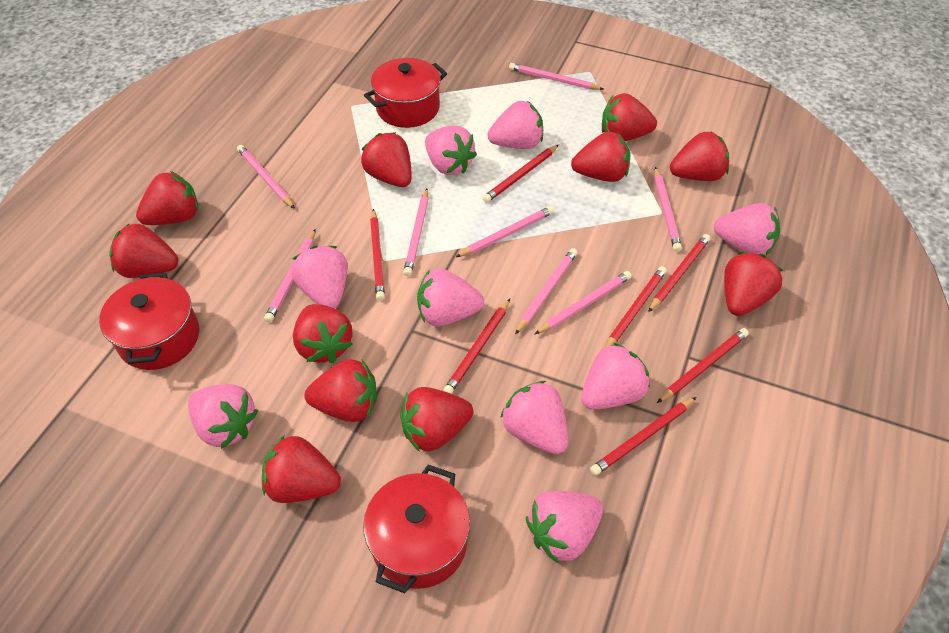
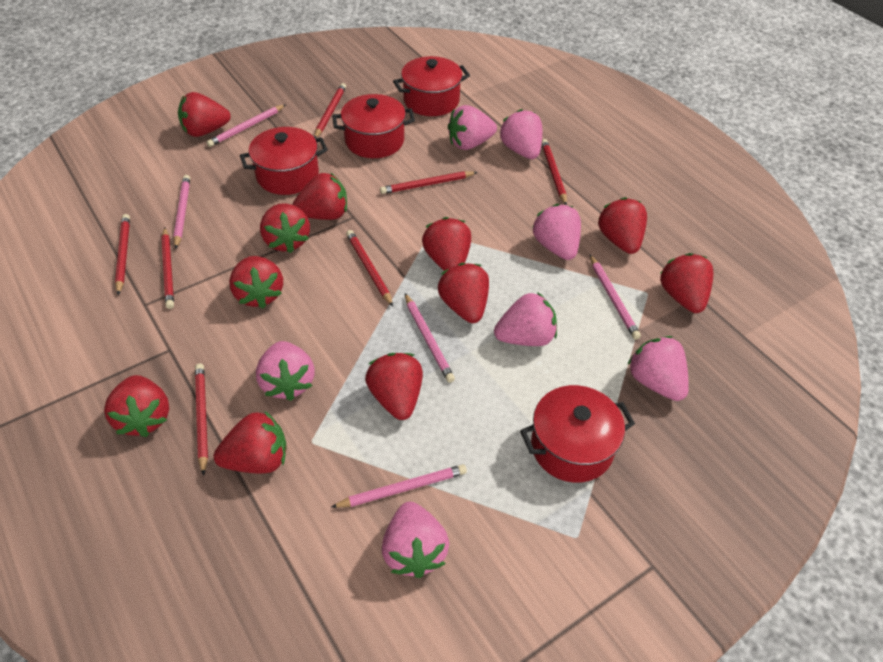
pink pencil: [237,145,295,209] [264,229,316,322] [403,189,428,276] [456,206,554,257] [509,63,604,90] [515,248,578,334] [534,271,632,335] [654,167,682,252] = 8 -> [173,175,190,249] [207,104,286,147] [331,464,467,508] [405,293,455,383] [590,255,641,340] = 5
pink strawberry: [188,384,258,449] [291,246,348,308] [417,269,484,326] [425,126,477,175] [487,101,543,149] [500,381,568,454] [526,491,603,564] [581,343,650,410] [714,203,780,255] = 9 -> [256,341,315,401] [382,502,449,578] [448,105,497,150] [494,292,557,346] [500,109,542,159] [533,204,581,260] [627,336,689,401] = 7
red pot: [99,272,199,370] [363,465,470,593] [364,58,447,128] = 3 -> [240,127,328,195] [332,94,415,158] [393,56,470,116] [520,385,635,483] = 4

